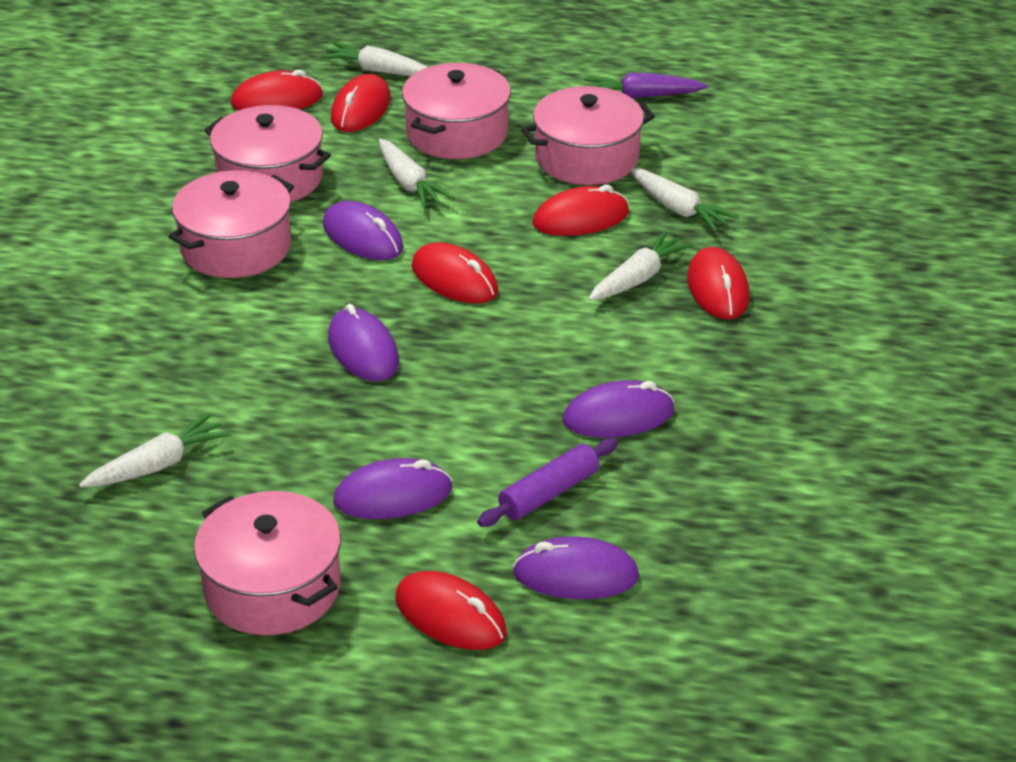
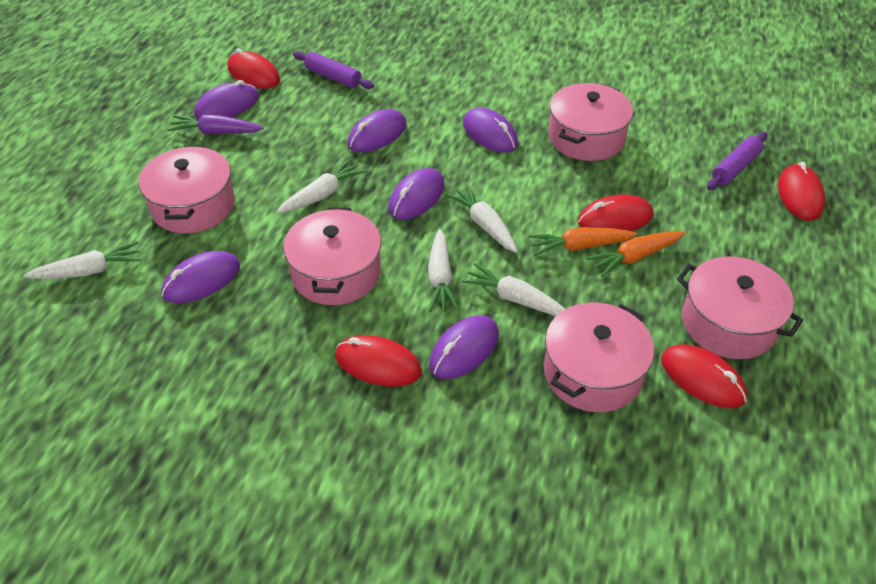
orange carrot: none = 0 -> [529,227,637,256] [586,231,685,277] = 2
purple mouse: [323,201,404,260] [328,304,399,382] [333,458,452,519] [513,536,639,599] [563,380,675,438] = 5 -> [161,251,240,303] [194,80,259,119] [347,109,406,152] [388,168,445,220] [429,315,499,379] [463,108,518,153] = 6
purple rolling pin: [477,438,618,527] = 1 -> [293,51,374,89] [707,132,767,190] = 2
red mouse: [231,69,323,110] [331,74,391,132] [395,571,506,650] [411,242,498,303] [533,185,629,236] [687,247,750,319] = 6 -> [228,48,280,89] [335,335,422,387] [578,194,653,231] [661,344,747,408] [778,162,825,221] = 5

